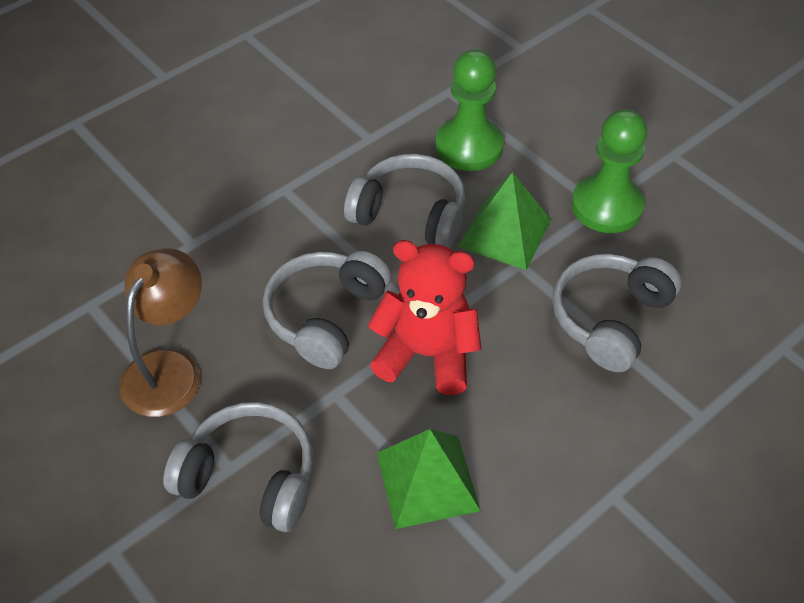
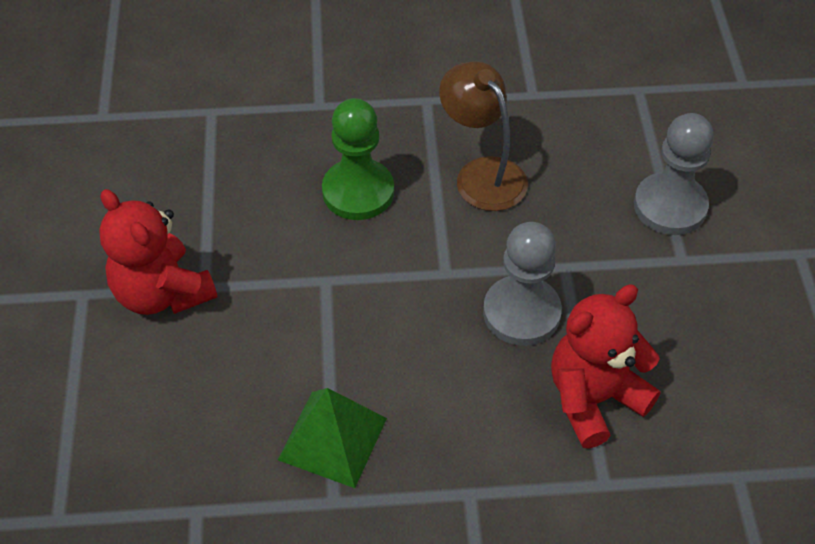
green pawn: [436,50,504,171] [571,109,647,233] = 2 -> [322,98,394,220] = 1
green pyramid: [377,429,481,529] [458,172,551,270] = 2 -> [278,388,387,488] = 1
grey headphones: [163,402,313,532] [263,251,391,369] [344,154,466,249] [552,254,682,372] = 4 -> none = 0
grey pawn: none = 0 -> [483,222,562,346] [634,113,714,235] = 2
red teddy bear: [368,240,481,395] = 1 -> [99,189,217,315] [551,285,660,449] = 2

